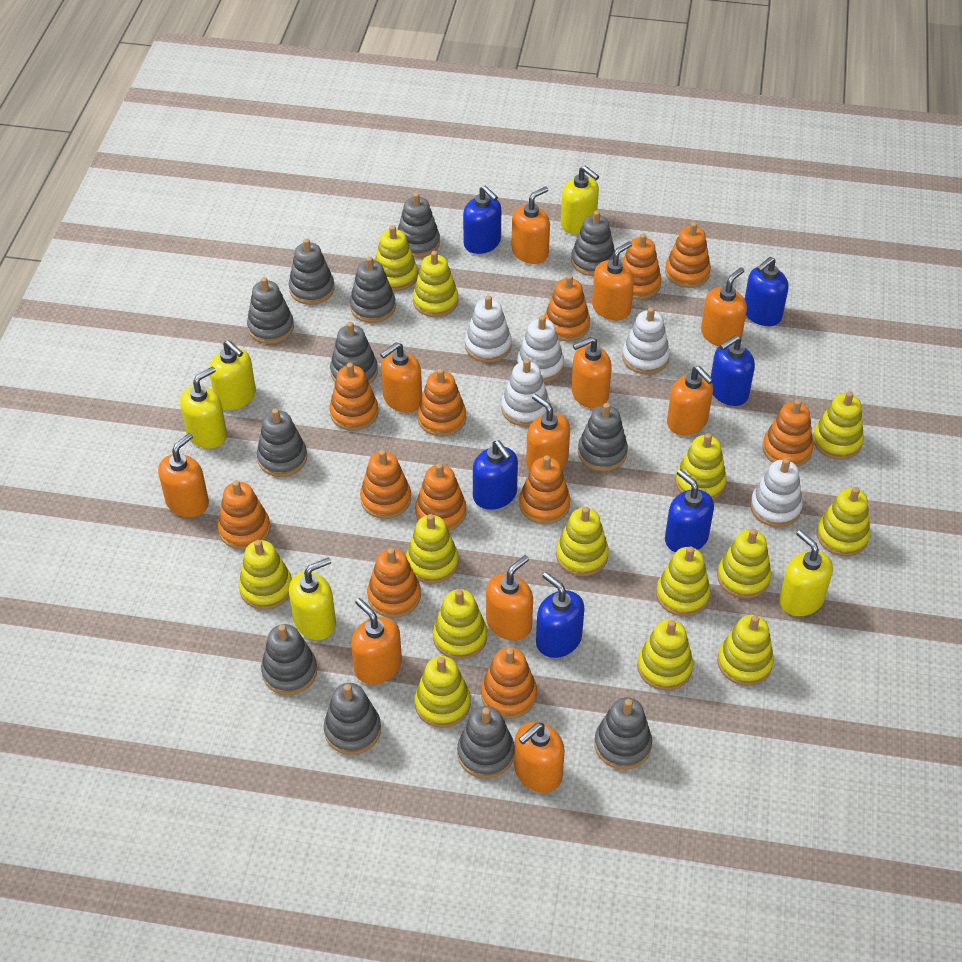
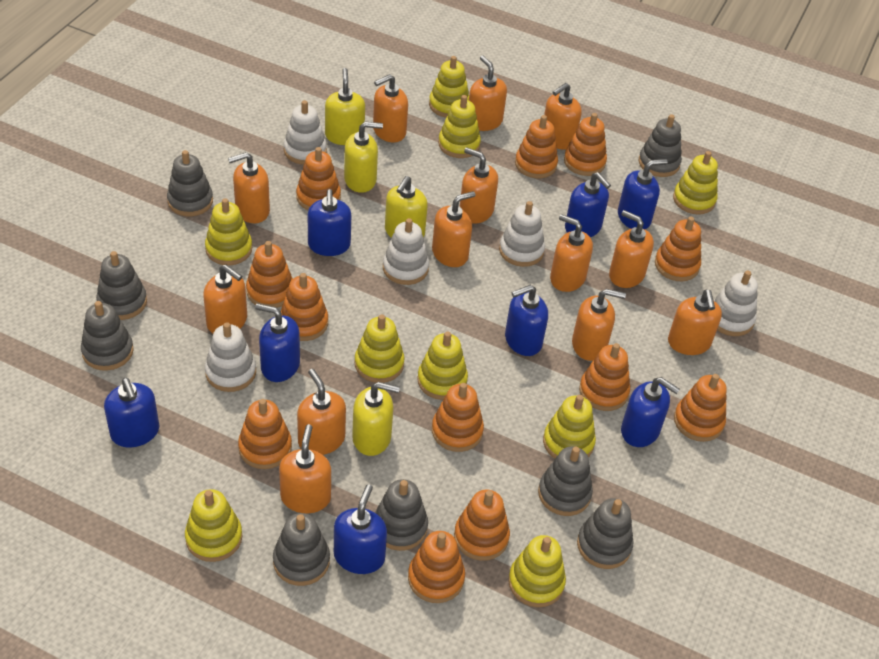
blue soap dispenser: [463,185,501,254] [473,440,518,510] [536,572,584,658] [665,469,714,553] [711,335,755,406] [745,257,788,326] = 6 -> [104,378,159,448] [255,303,300,382] [308,189,351,256] [334,484,387,574] [505,285,548,356] [565,172,611,237] [618,159,668,229] [621,377,680,447] = 8
grey stacking toy: [247,277,294,344] [257,408,307,477] [261,624,317,695] [289,239,334,305] [324,683,381,755] [330,322,378,384] [350,256,396,323] [398,192,440,258] [457,706,515,778] [571,210,615,276] [578,403,628,471] [594,697,652,770] = 12 -> [81,301,134,371] [96,251,147,320] [167,150,213,216] [273,513,330,586] [375,479,428,551] [538,446,593,516] [577,498,633,569] [638,114,682,177] = 8
orange soap dispenser: [158,433,209,517] [351,598,402,684] [380,342,422,413] [486,555,533,641] [512,186,550,264] [514,722,565,793] [526,394,570,471] [571,337,612,409] [592,241,634,320] [667,366,713,435] [701,267,747,346] = 11 -> [203,264,247,333] [228,152,270,223] [279,424,331,513] [297,369,346,455] [373,74,408,142] [432,191,475,267] [460,147,498,224] [469,56,507,131] [544,83,582,150] [550,214,593,292] [572,289,626,361] [609,210,654,288] [668,290,722,355] = 13
yellow soap dispenser: [180,366,227,449] [209,340,256,410] [289,557,336,640] [561,165,599,234] [779,530,833,616] = 5 -> [325,68,365,145] [344,122,383,193] [352,382,400,456] [385,176,428,238] = 4
yellow stacking toy: [239,540,292,610] [375,225,418,291] [406,514,459,584] [413,251,458,317] [414,656,471,728] [433,589,487,660] [556,507,609,576] [637,619,693,690] [656,546,710,616] [675,433,727,500] [717,529,771,599] [717,615,774,686] [813,391,864,460] [817,487,870,556] = 14 -> [185,489,242,562] [205,198,252,266] [355,314,405,383] [417,331,468,400] [429,56,469,118] [438,95,481,158] [508,535,566,607] [543,395,596,458] [673,151,718,214] = 9

